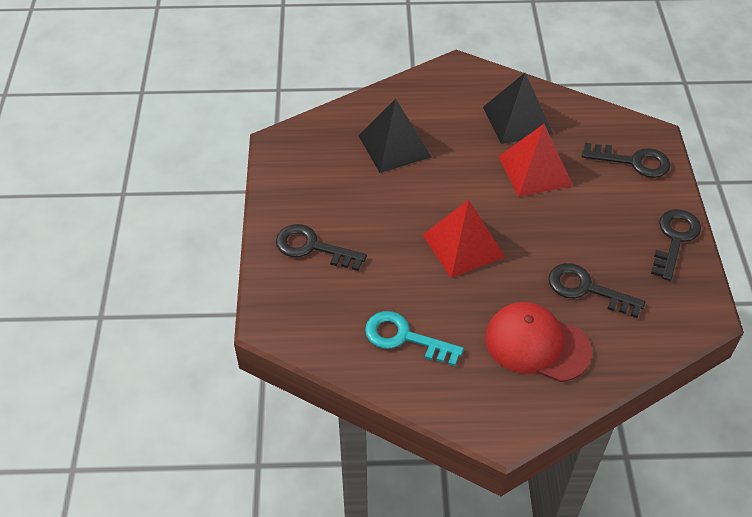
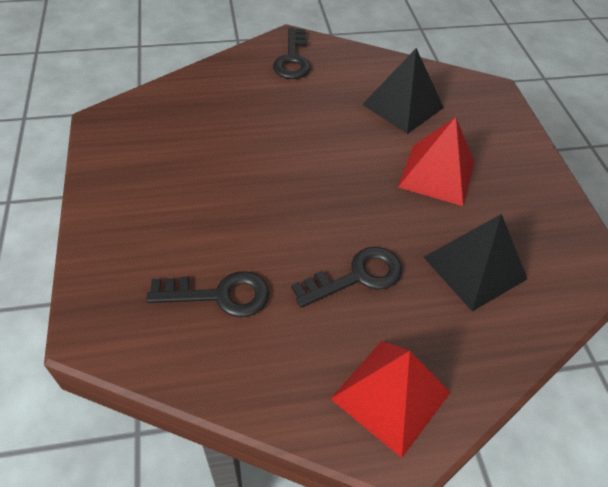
black key: [276,224,367,271] [548,263,645,318] [582,143,671,178] [651,209,701,281] = 4 -> [146,271,269,317] [273,28,311,79] [291,247,402,308] = 3
red cap: [485,302,592,382] = 1 -> none = 0
turquoise key: [365,311,464,366] = 1 -> none = 0

